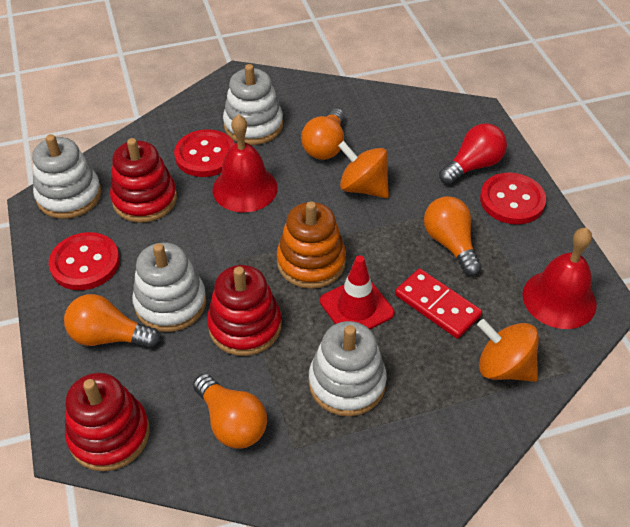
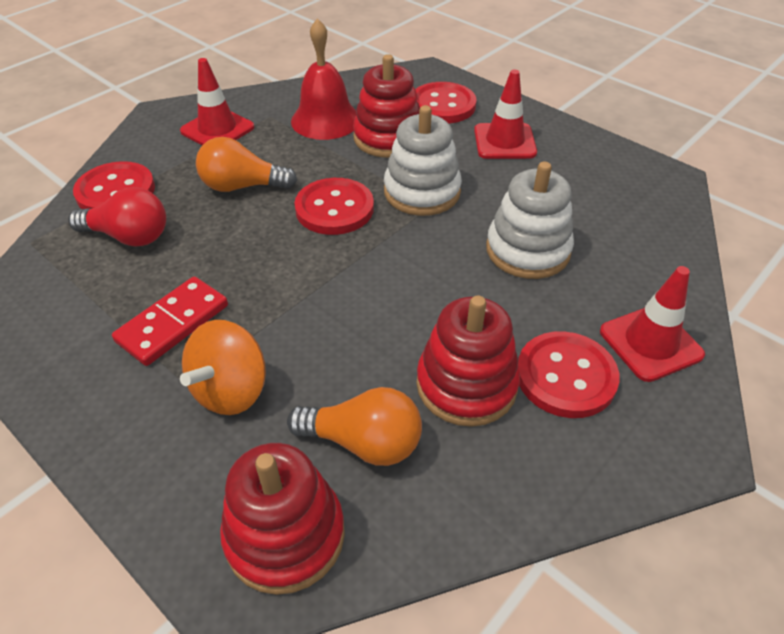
orange light bulb: [64,294,160,348] [193,374,267,448] [301,108,345,160] [424,196,482,276] = 4 -> [196,137,297,192] [287,387,422,466] = 2
orange spinning top: [338,141,389,198] [477,319,539,382] = 2 -> [180,320,266,415] = 1
orange stacking toy: [277,201,346,289] = 1 -> none = 0
red bell: [213,115,278,212] [523,227,597,329] = 2 -> [291,18,356,140] = 1
red button: [49,232,120,290] [174,129,235,177] [480,173,546,224] = 3 -> [73,161,155,209] [295,178,374,235] [415,82,477,124] [518,331,620,418] = 4
red traffic cone: [320,255,394,329] = 1 -> [180,58,254,145] [474,70,537,159] [600,266,705,382] = 3
white stacking toy: [32,134,102,219] [132,242,206,332] [223,64,283,145] [309,321,387,416] = 4 -> [384,105,462,216] [486,162,574,279] = 2

